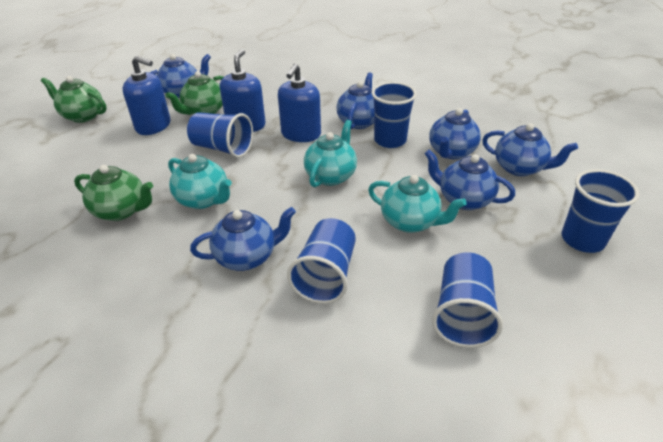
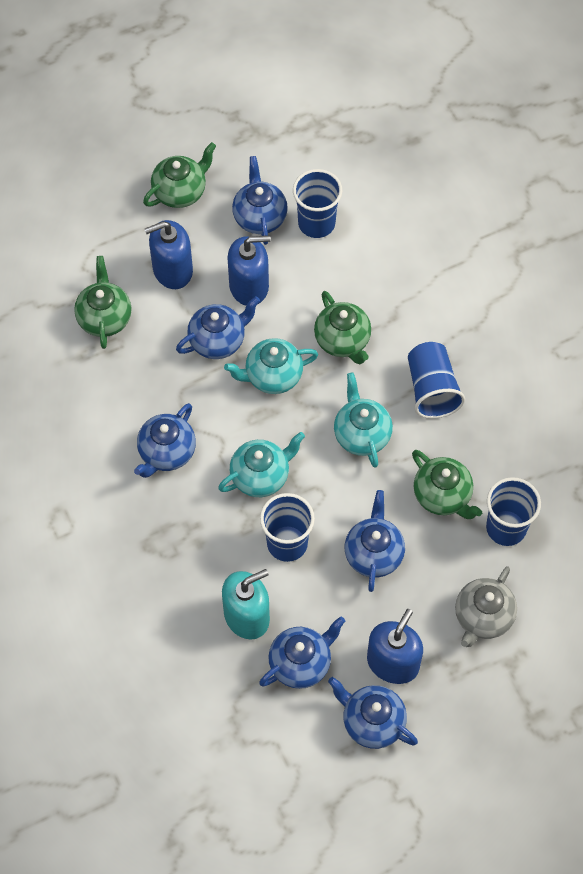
blue cup: [187,112,253,158] [287,218,356,304] [371,82,417,148] [432,252,503,348] [562,169,639,253] = 5 -> [260,493,315,562] [293,169,342,238] [408,342,465,419] [486,477,541,546] = 4
green teapot: [41,76,107,123] [74,165,153,221] [165,71,224,115] = 3 -> [74,256,132,349] [143,142,216,208] [314,291,371,364] [412,450,482,519] = 4
grey teapot: none = 0 -> [455,566,517,647] = 1
turquoise soap dispenser: none = 0 -> [222,569,270,640] = 1

